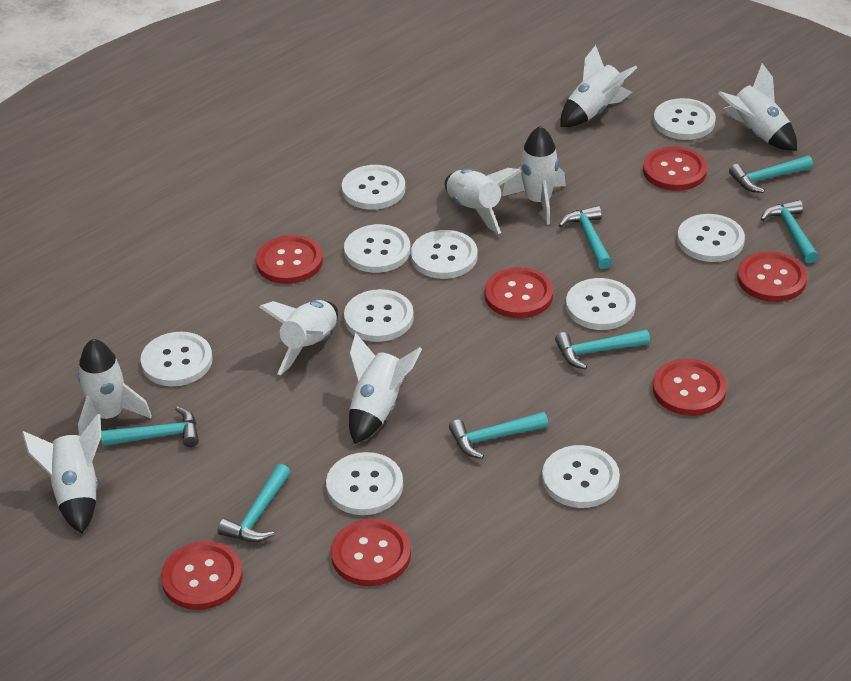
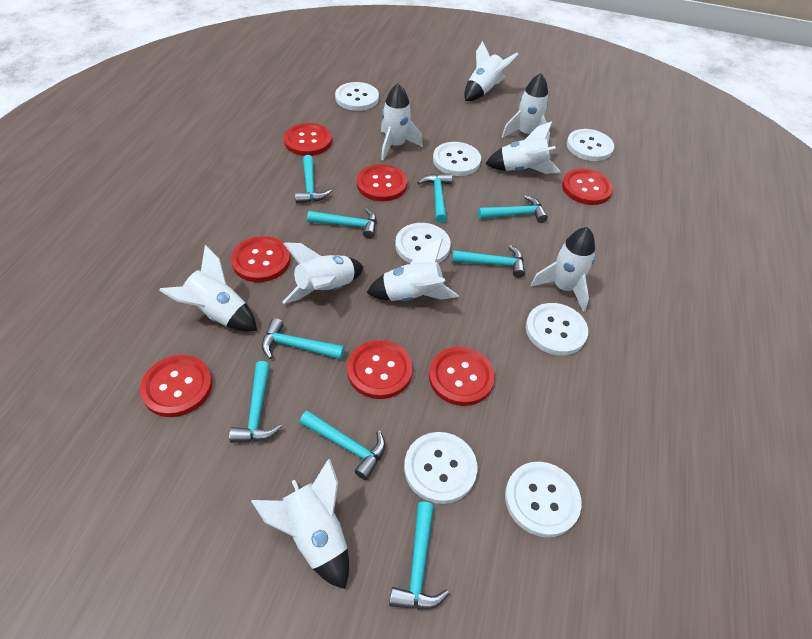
turquoise hammer: [101,406,199,447] [218,464,290,542] [449,412,548,459] [555,330,650,370] [559,206,612,269] [729,156,813,193] [761,200,818,263] = 7 -> [229,361,282,443] [262,318,344,359] [295,155,331,203] [299,410,385,480] [307,208,377,239] [389,502,449,610] [418,174,452,223] [452,245,525,278] [478,195,548,223] = 9
white button: [140,332,213,386] [326,452,403,515] [342,165,405,210] [344,224,411,273] [344,289,414,342] [411,230,478,279] [542,445,620,508] [566,278,636,330] [653,98,716,140] [677,214,745,262] = 10 -> [335,82,379,111] [395,223,451,263] [404,432,477,504] [433,142,481,176] [505,462,582,538] [526,303,588,355] [566,129,614,161] = 7
white rocket: [22,414,101,534] [78,339,152,436] [259,300,338,375] [349,333,422,444] [444,168,522,234] [502,126,566,225] [560,45,638,127] [718,63,797,151] = 8 -> [159,245,257,331] [251,458,349,589] [282,242,364,304] [367,239,459,301] [381,83,423,160] [464,41,518,101] [485,121,560,174] [502,73,550,144] [531,227,595,312] = 9

